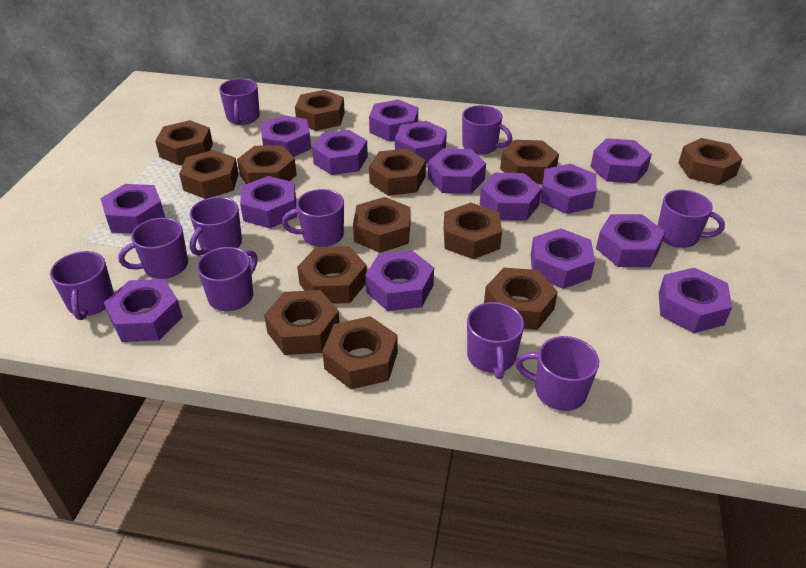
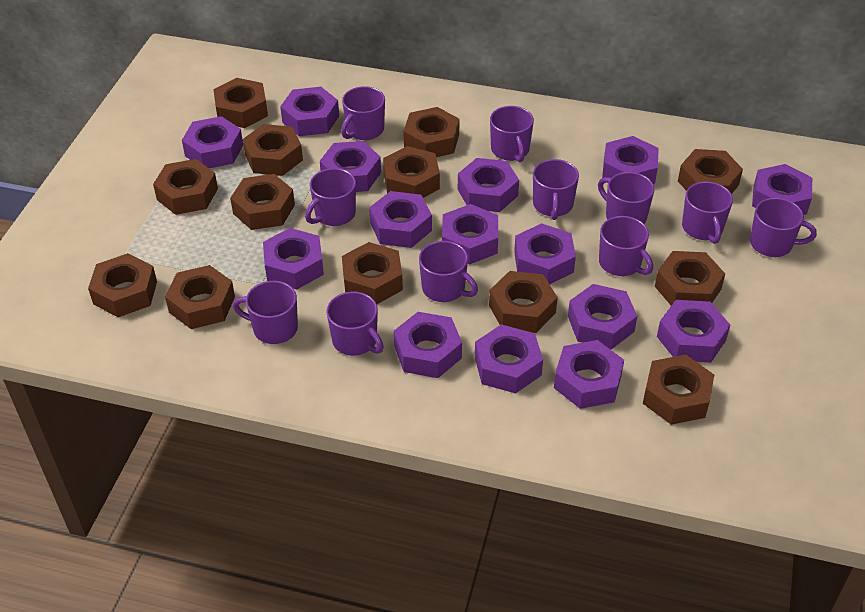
purple mug: [50,251,114,320] [118,218,188,279] [190,197,242,256] [197,247,257,311] [219,78,260,125] [282,189,344,247] [462,105,512,155] [467,302,524,379] [515,336,599,411] [658,190,725,248] = 10 -> [233,281,298,344] [305,168,356,226] [326,292,384,356] [341,86,385,140] [419,241,478,302] [490,106,534,162] [533,159,579,220] [598,172,655,224] [599,216,653,276] [682,182,733,244] [750,198,817,257] = 11

